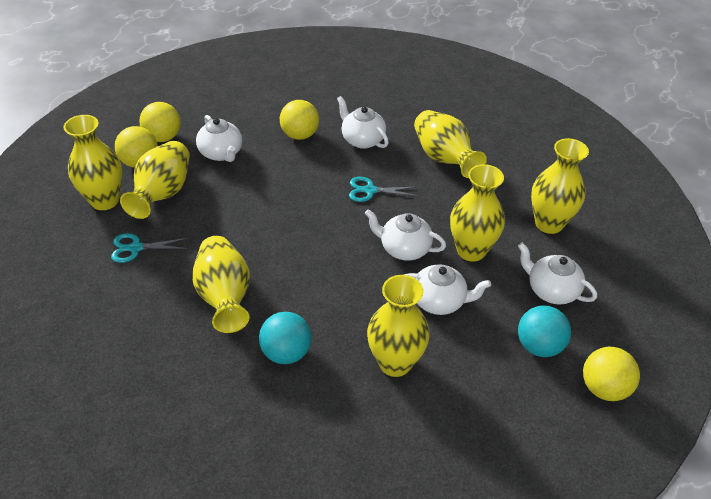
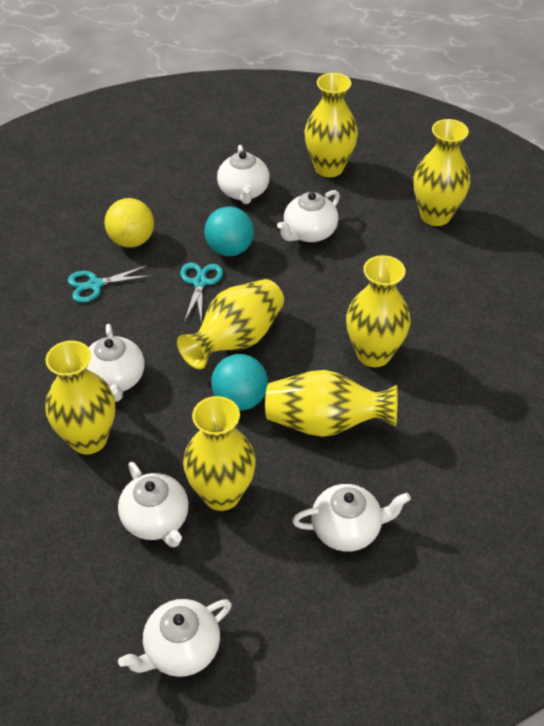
white teapot: [196,115,242,162] [337,96,389,149] [365,209,446,261] [404,264,491,315] [518,243,597,305] = 5 -> [87,324,144,402] [118,462,189,547] [118,599,232,677] [217,145,270,204] [277,190,340,242] [292,484,411,552] = 6
yellow ball: [115,126,158,168] [139,102,181,142] [280,100,319,140] [583,347,640,401] = 4 -> [104,198,154,248] = 1

